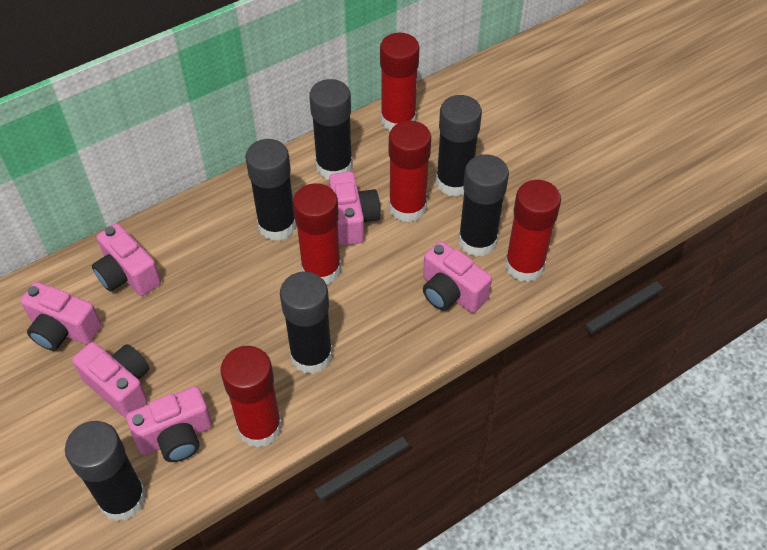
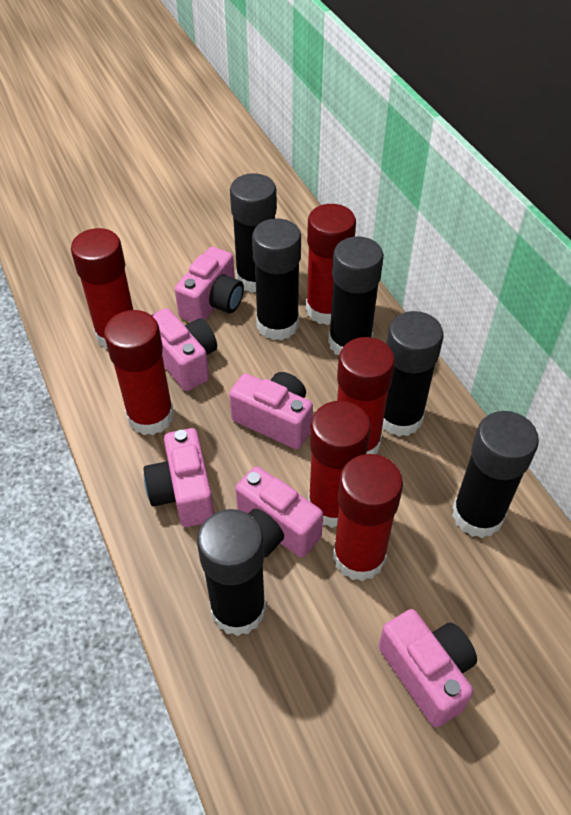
red glue stick: [221,346,282,448] [293,183,341,285] [380,33,419,131] [389,120,431,223] [505,180,561,282] = 5 -> [71,228,133,349] [104,310,174,435] [306,204,356,325] [308,401,371,528] [333,454,403,581] [337,337,395,454] = 6

